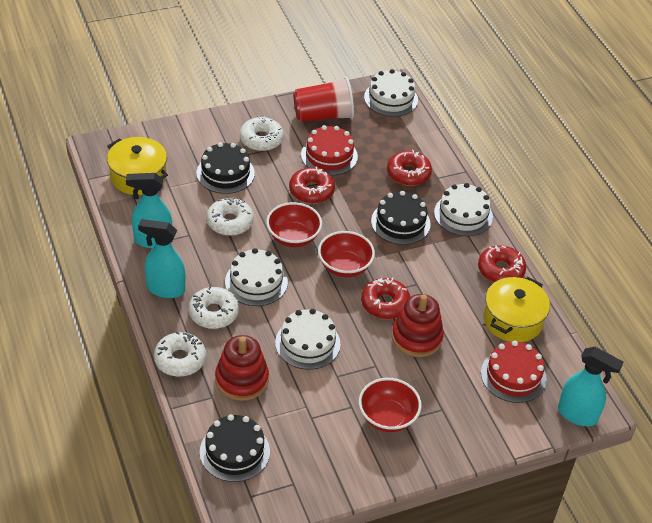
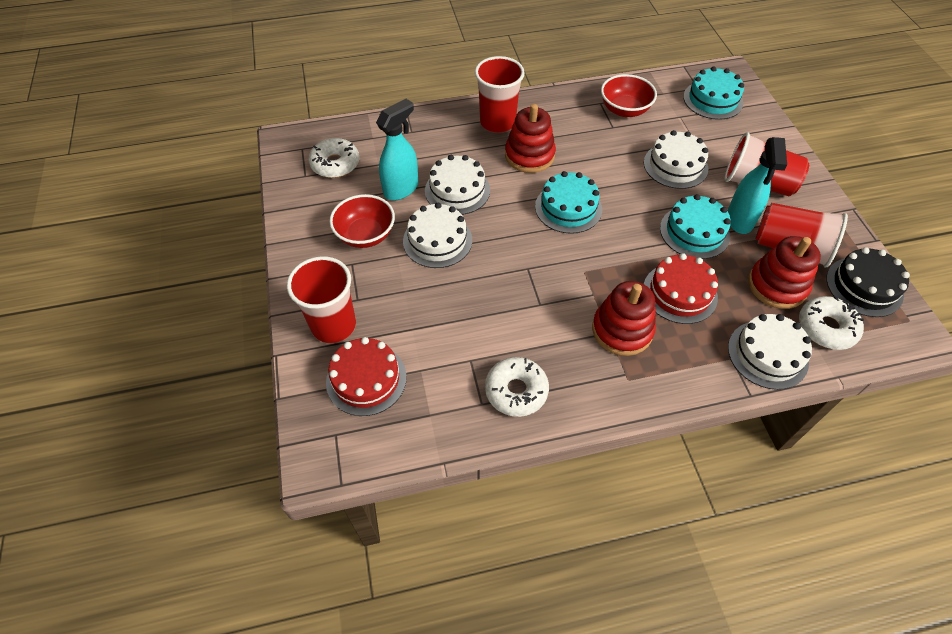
black cake: [197,142,255,194] [200,414,270,482] [371,191,431,245] = 3 -> [826,247,910,317] = 1
red bowl: [266,202,322,247] [318,231,375,277] [359,378,422,432] = 3 -> [329,194,395,248] [601,74,657,117] = 2
red cup: [293,77,354,122] = 1 -> [287,256,356,343] [475,56,525,133] [725,132,809,196] [756,203,848,268] = 4
red donut: [289,167,335,204] [361,278,410,319] [387,150,432,186] [478,245,526,282] = 4 -> none = 0
red stacking toy: [215,335,269,401] [392,294,444,357] = 2 -> [505,104,556,173] [592,281,656,356] [748,236,821,309] = 3
turquoise cake: none = 0 -> [535,171,602,234] [660,194,731,259] [683,67,744,120] = 3
turquoise spray bottle: [126,173,172,248] [138,219,185,298] [558,347,623,426] = 3 -> [376,99,418,200] [727,137,787,234] = 2
white donut: [154,332,206,377] [189,286,239,329] [206,197,254,236] [240,116,284,151] = 4 -> [309,138,359,178] [485,357,549,417] [799,296,864,350] = 3
yellow pot: [107,137,168,195] [483,277,550,342] = 2 -> none = 0

